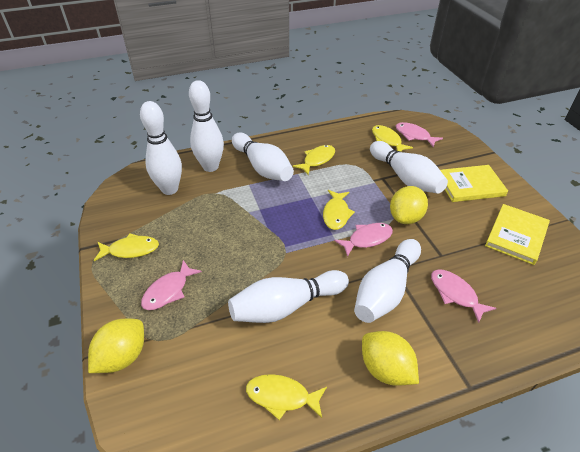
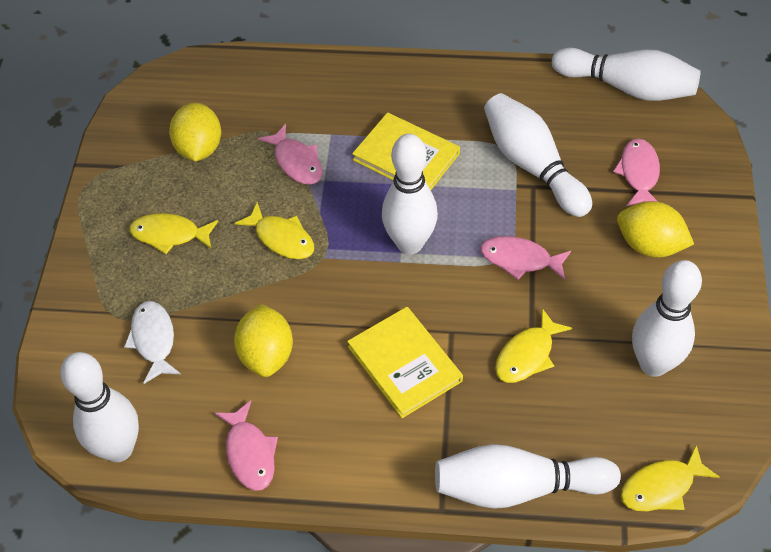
white fish: none = 0 -> [124,301,181,384] = 1
yellow fish: [94,233,159,261] [246,374,327,420] [293,145,335,175] [323,190,355,230] [372,125,413,152] = 5 -> [129,213,218,254] [234,202,314,259] [495,308,572,383] [620,445,719,511] = 4

